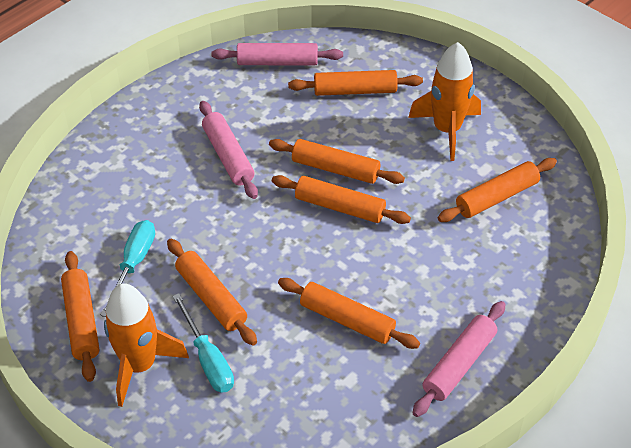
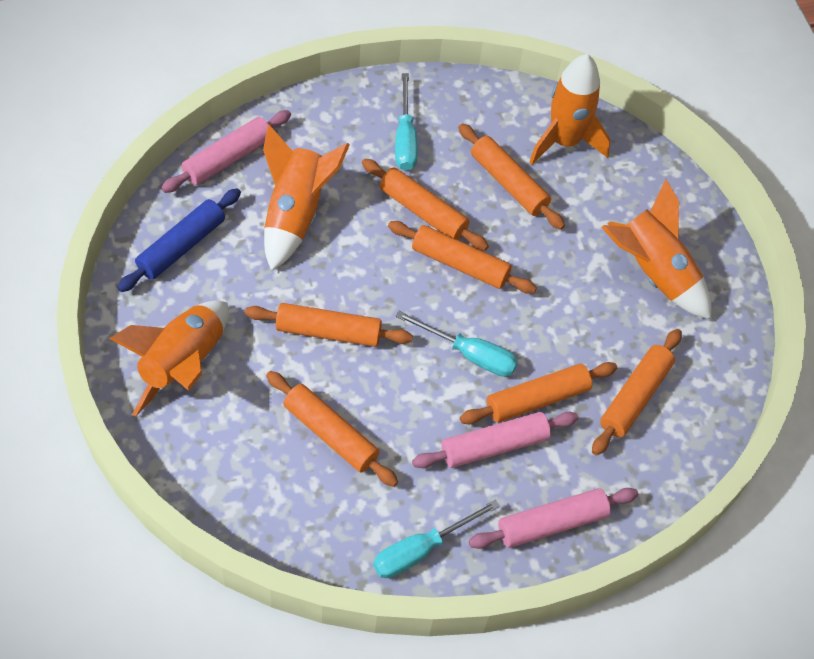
blue rolling pin: none = 0 -> [117,188,241,292] = 1
orange rocket: [104,283,189,407] [408,42,481,161] = 2 -> [109,300,229,416] [263,125,350,271] [529,54,610,165] [601,179,711,319] = 4
turquoise screwdriver: [101,220,155,317] [173,293,234,392] = 2 -> [373,500,500,578] [395,73,418,171] [395,311,518,377] = 3

